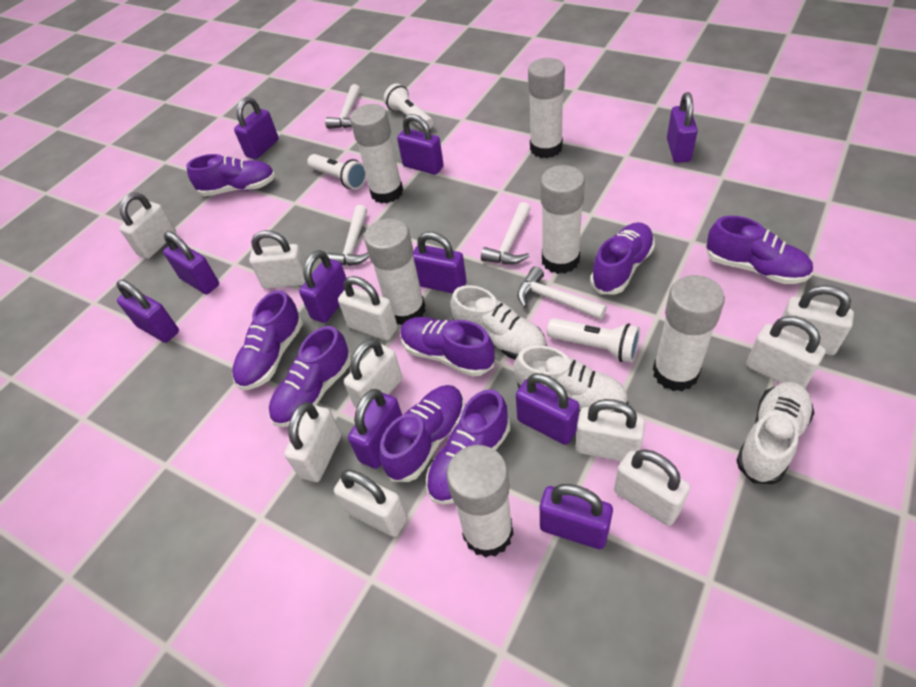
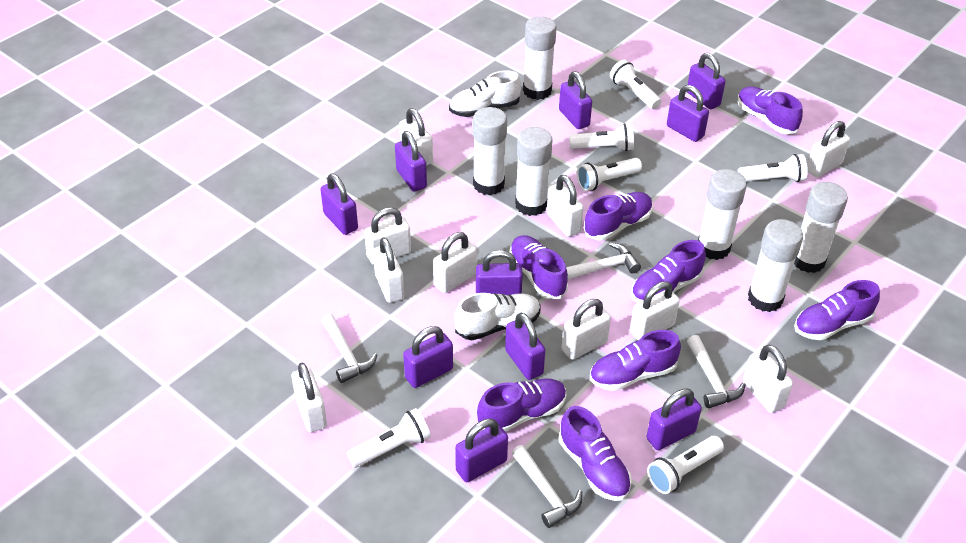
white flashlight: [307,154,367,190] [384,83,433,130] [547,318,640,363] = 3 -> [347,408,431,468] [569,123,634,151] [577,158,642,191] [610,60,662,109] [647,436,724,494] [738,154,808,182] = 6
white shoe: [451,285,546,360] [514,345,628,413] [736,382,814,484] = 3 -> [449,70,521,117] [454,293,541,340] = 2

